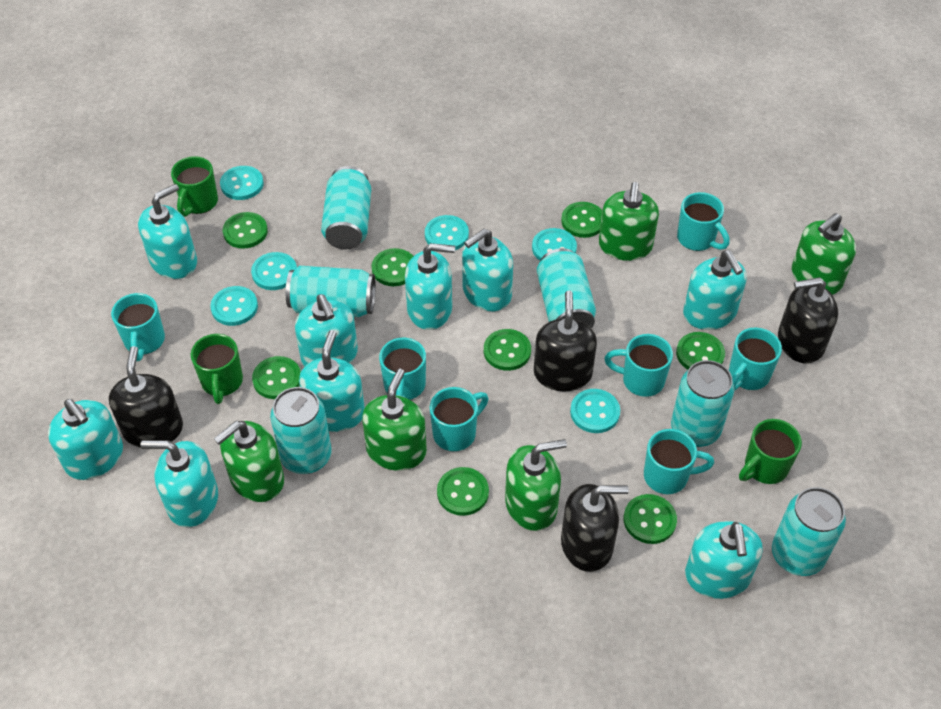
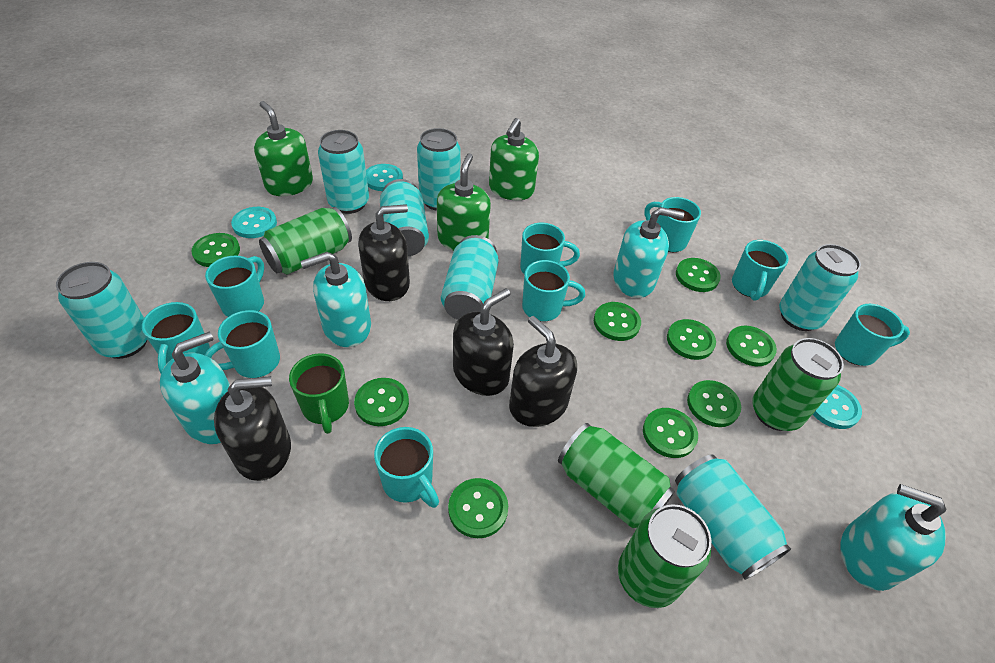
green button: [223,212,268,249] [252,356,301,399] [372,248,413,286] [437,467,489,516] [484,329,531,371] [561,202,602,238] [624,494,677,544] [676,332,725,370] = 8 -> [191,233,240,267] [354,378,409,426] [448,478,508,538] [594,302,641,341] [643,408,698,458] [667,319,716,360] [676,258,721,292] [687,380,741,427] [726,326,777,366] = 9
green can: none = 0 -> [259,207,352,274] [558,423,675,528] [618,504,712,608] [752,338,844,431] = 4
green mug: [171,156,218,217] [191,334,243,404] [739,419,802,484] = 3 -> [289,353,349,434] = 1
green soap dispenser: [214,421,284,502] [362,369,427,471] [505,439,567,531] [599,182,659,261] [792,213,856,295] = 5 -> [254,101,313,196] [437,153,491,251] [489,118,539,200] = 3
turquoise button: [210,286,258,326] [220,166,264,200] [251,252,297,290] [425,215,469,250] [532,228,577,261] [570,389,620,433] = 6 -> [231,207,277,238] [366,164,403,191] [813,385,862,429] = 3
turquoise can: [270,387,332,474] [286,266,376,317] [321,166,371,249] [537,248,596,329] [671,360,734,447] [772,487,846,576] = 6 -> [56,262,147,359] [318,130,369,214] [380,179,429,256] [417,128,461,211] [441,235,499,320] [675,454,791,580] [779,244,861,331] = 7
turquoise mug: [111,293,165,361] [379,338,426,400] [430,387,488,451] [604,334,673,397] [644,429,714,494] [677,192,730,251] [729,328,782,391] = 7 -> [142,302,210,374] [205,256,264,317] [205,310,280,378] [374,427,439,508] [520,223,580,274] [522,260,585,322] [644,197,701,252] [732,240,789,301] [835,304,910,366] = 9
turquoise soap dispenser: [48,399,123,480] [138,184,197,279] [140,440,218,527] [295,294,358,367] [299,330,365,432] [405,243,455,330] [462,229,513,311] [683,250,747,330] [685,521,762,599] = 9 -> [160,332,230,444] [300,252,371,347] [613,207,684,298] [840,484,947,591] = 4

